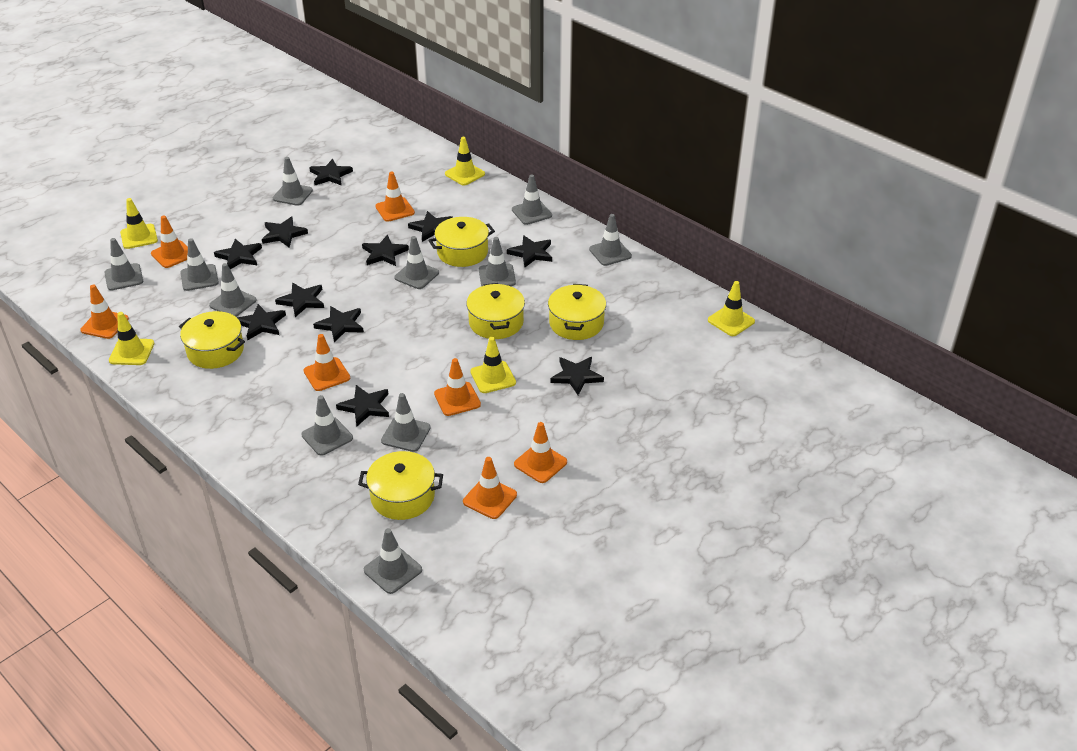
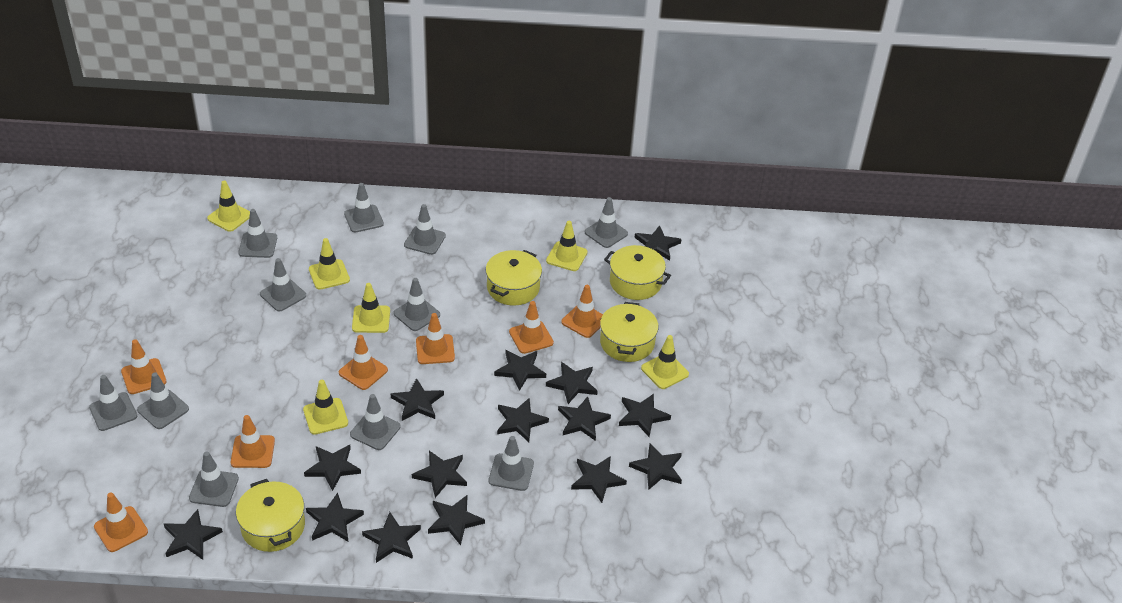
black star: [214,239,262,269] [237,304,286,340] [262,217,308,247] [275,283,324,317] [309,159,353,186] [313,306,364,342] [336,385,389,426] [362,235,409,266] [408,211,453,242] [507,235,552,267] [550,357,604,395] = 11 -> [164,509,223,560] [304,445,361,491] [306,493,364,542] [362,512,421,563] [391,378,444,421] [412,451,467,498] [428,495,485,545] [494,350,546,391] [497,398,549,442] [546,362,598,404] [558,396,611,441] [571,456,627,503] [619,394,671,437] [629,443,682,490] [634,225,681,260] = 15
yellow pot: [179,311,245,369] [358,451,443,520] [428,217,495,267] [466,283,525,339] [548,284,606,340] = 5 -> [236,479,305,552] [486,250,542,306] [600,302,659,362] [604,245,671,300] = 4
yellow traffic cone: [109,312,154,365] [120,198,158,249] [445,137,485,185] [470,337,516,393] [708,281,755,336] = 5 -> [207,181,250,232] [303,380,348,435] [309,238,350,290] [352,283,390,333] [546,221,588,271] [641,335,689,389] = 6

